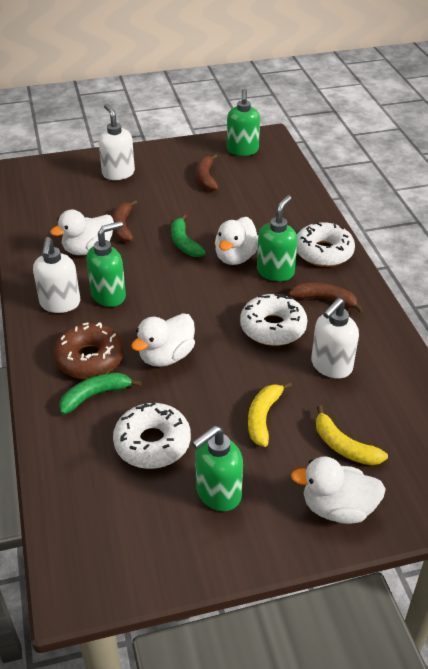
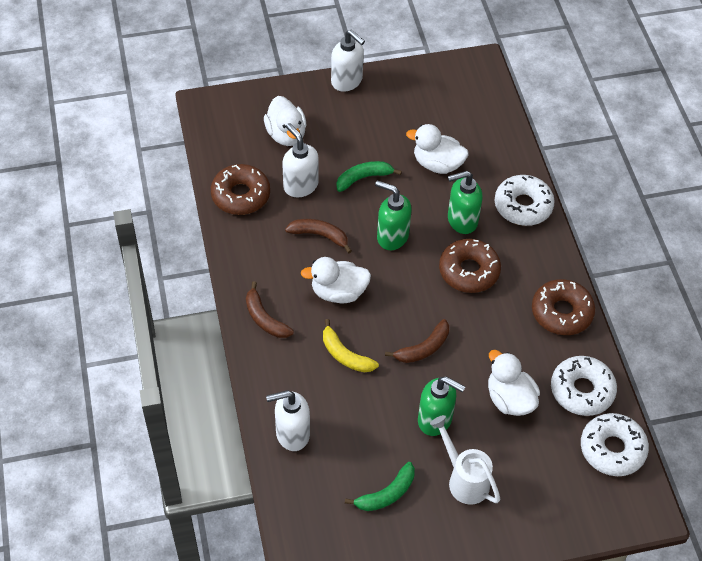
brown donut: [53,322,124,379] = 1 -> [211,164,270,215] [439,239,501,293] [532,279,595,335] = 3
green soap dispenser: [86,221,126,307] [192,425,243,511] [227,89,260,156] [257,195,297,281] = 4 -> [375,180,411,250] [418,376,466,436] [448,171,483,234] = 3
white watering can: none = 0 -> [430,415,500,505] = 1
yellow banana: [248,382,292,447] [316,405,388,465] = 2 -> [323,319,379,373] = 1

